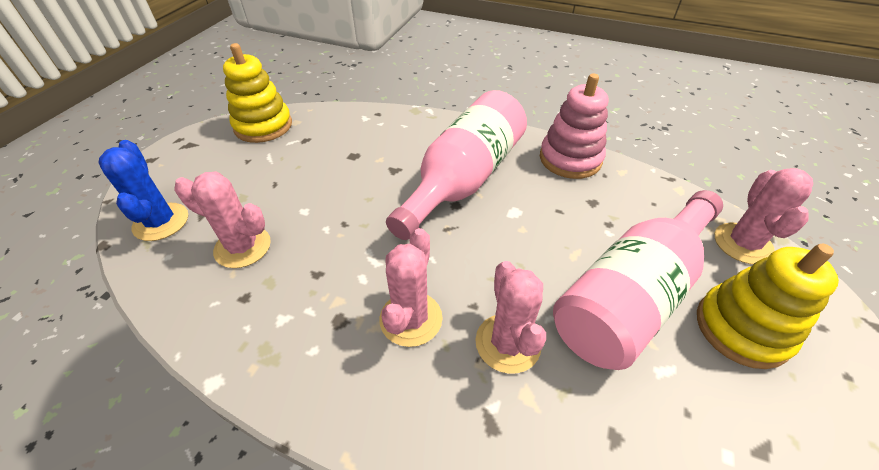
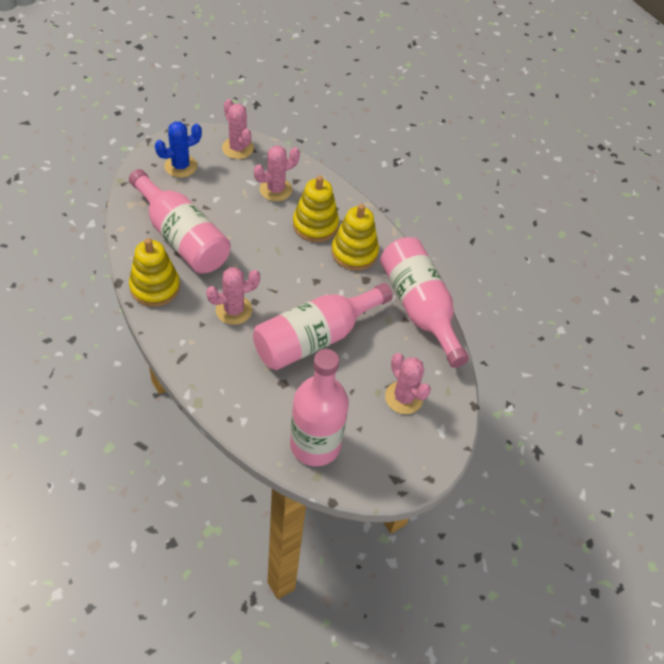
pink bottle: [386,90,527,240] [553,190,723,370] = 2 -> [129,169,231,274] [253,283,393,370] [290,349,349,466] [380,237,469,368] = 4
pink stacking toy: [540,74,608,179] = 1 -> none = 0
yellow stacking toy: [223,43,292,143] [697,244,839,369] = 2 -> [129,238,180,307] [293,175,339,242] [331,204,379,271] = 3

